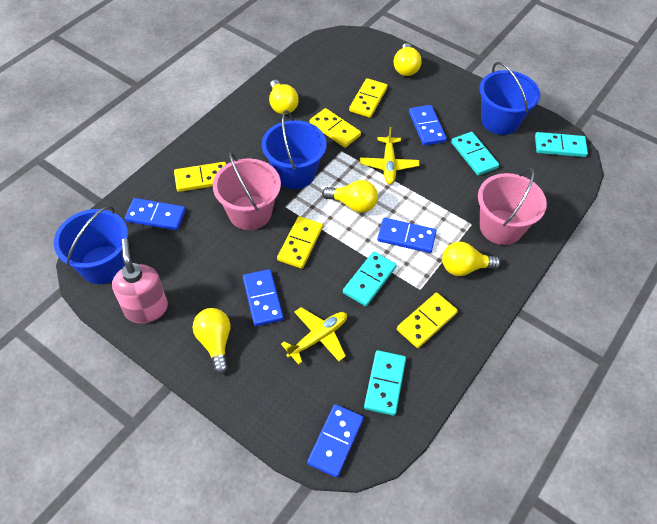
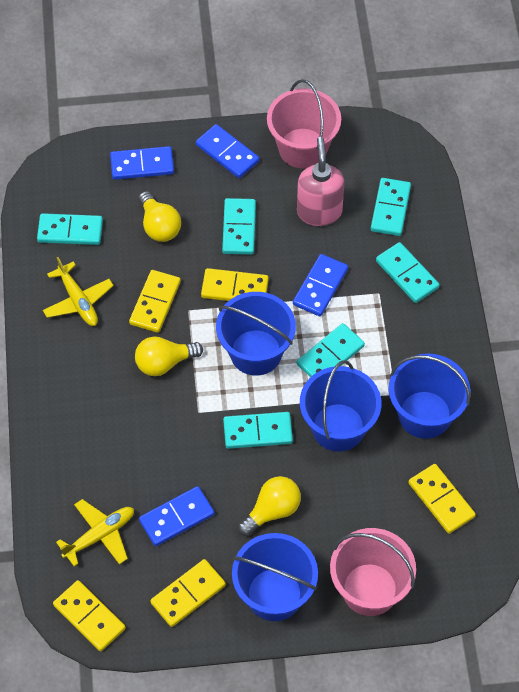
blue bucket: [54,206,128,284] [262,110,327,189] [479,62,540,135] = 3 -> [216,292,296,376] [232,533,318,621] [300,360,381,452] [389,354,470,439] = 4
blue domino: [125,198,186,230] [243,269,283,326] [307,404,364,477] [377,218,437,253] [409,105,447,146] = 5 -> [110,146,174,180] [139,486,214,546] [196,124,260,178] [293,254,348,316] = 4
turquoise domino: [343,251,397,306] [364,350,406,416] [451,132,499,175] [535,132,588,157] = 4 -> [37,213,103,245] [222,198,256,255] [223,412,293,449] [297,323,365,377] [371,178,411,236] [376,242,440,303] = 6
yellow light bulb: [193,308,230,374] [269,80,299,114] [322,180,378,213] [394,43,421,76] [442,242,501,276] = 5 -> [135,337,203,376] [138,191,181,242] [238,476,301,536] = 3

